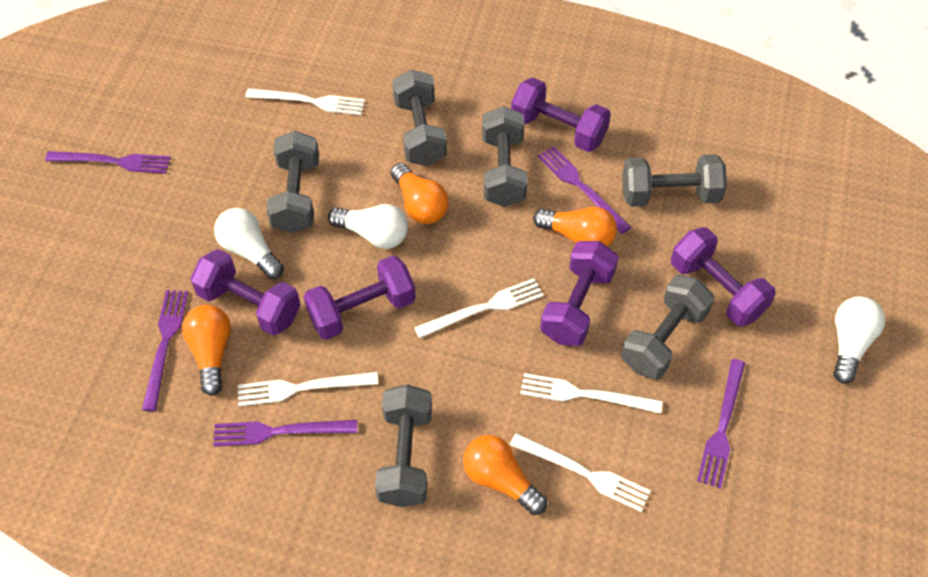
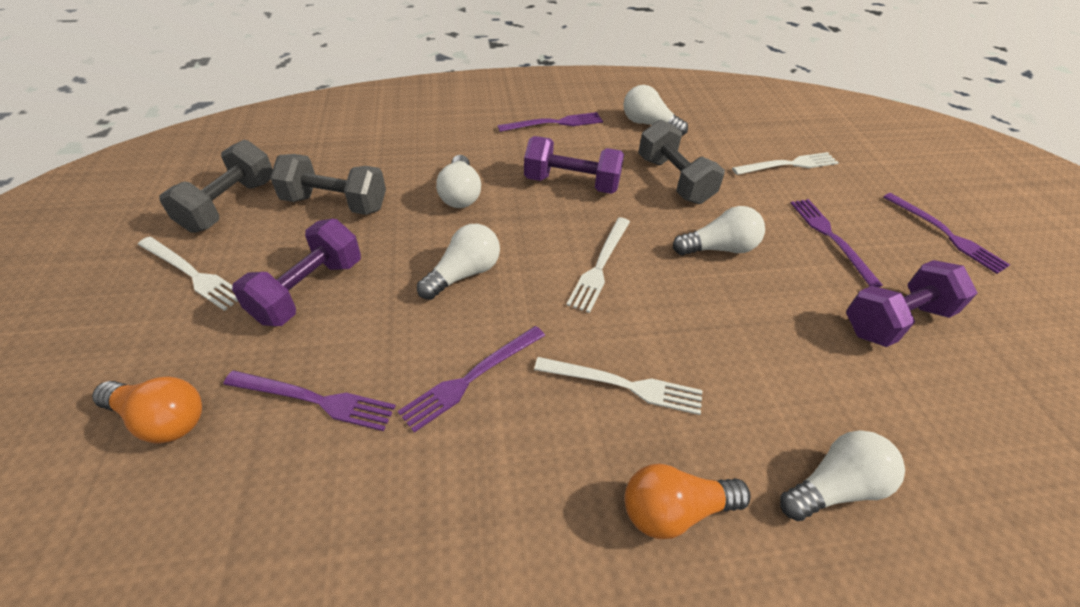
grey dumbbell: [267,131,319,233] [375,384,432,507] [392,70,447,166] [482,106,527,207] [621,275,715,379] [622,154,727,207] = 6 -> [159,140,273,233] [270,154,386,215] [638,120,725,204] = 3
orange light bulb: [182,305,231,396] [391,163,449,224] [463,435,547,515] [533,207,617,247] = 4 -> [92,376,202,443] [625,464,750,539] = 2
purple dumbbell: [190,249,301,336] [304,255,416,340] [511,77,611,152] [540,241,618,346] [671,227,776,326] = 5 -> [232,219,361,326] [524,136,624,194] [846,260,978,347] = 3
white fork: [238,372,378,406] [245,88,365,115] [414,278,544,338] [510,433,651,512] [520,373,662,414] = 5 -> [138,237,238,311] [534,357,702,415] [566,217,630,313] [732,152,839,175] = 4
white light bulb: [214,208,284,279] [328,204,408,249] [833,296,885,384] = 3 -> [417,224,500,300] [436,155,481,208] [623,85,688,136] [673,206,765,256] [780,430,905,521] = 5

